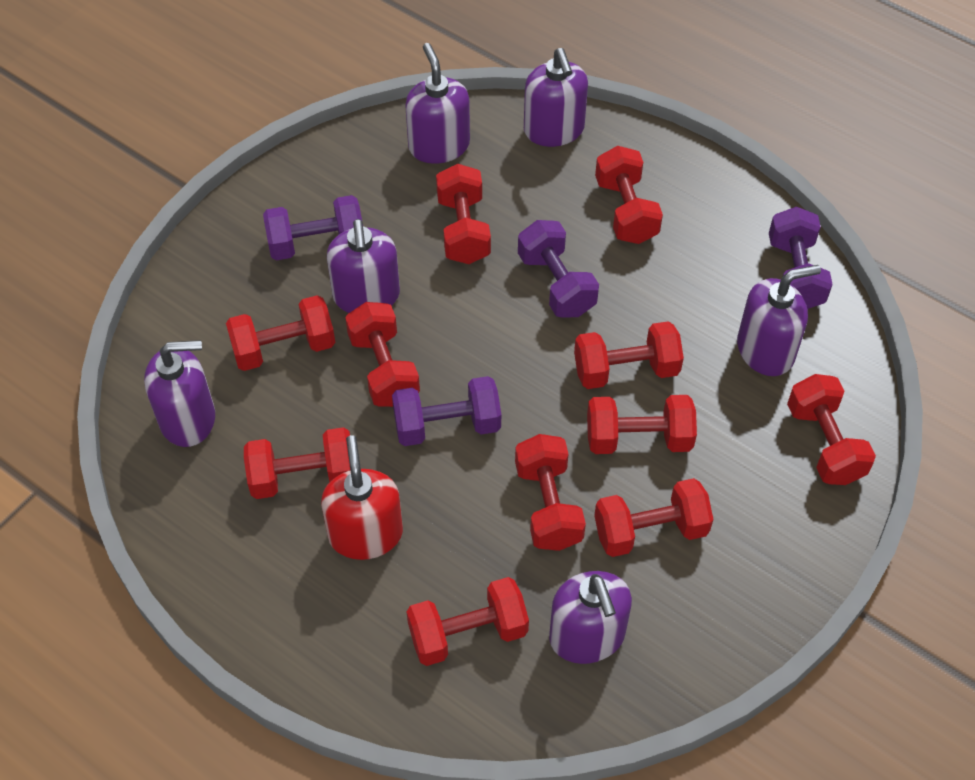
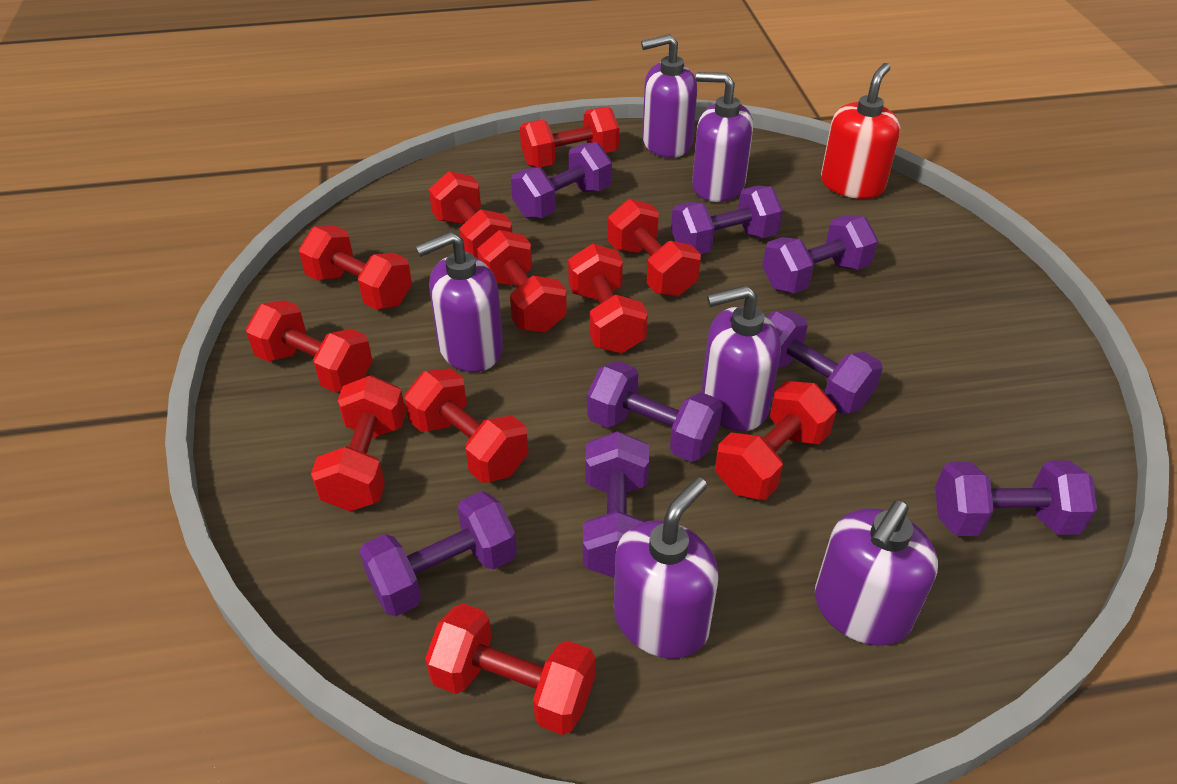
purple dumbbell: [263,195,362,260] [392,376,501,446] [518,220,599,317] [769,206,833,309] = 4 -> [360,491,517,616] [511,142,612,219] [583,431,649,578] [587,361,723,462] [671,186,783,254] [763,215,878,294] [768,310,883,414] [935,460,1097,536] = 8

